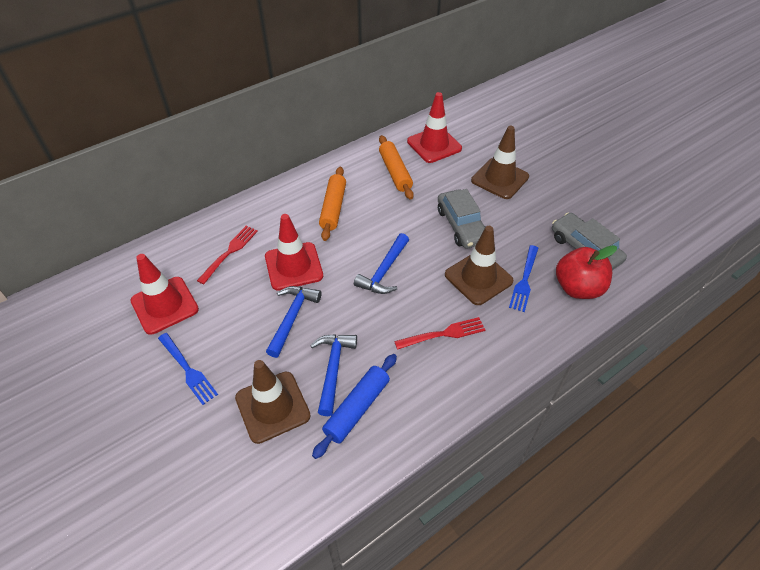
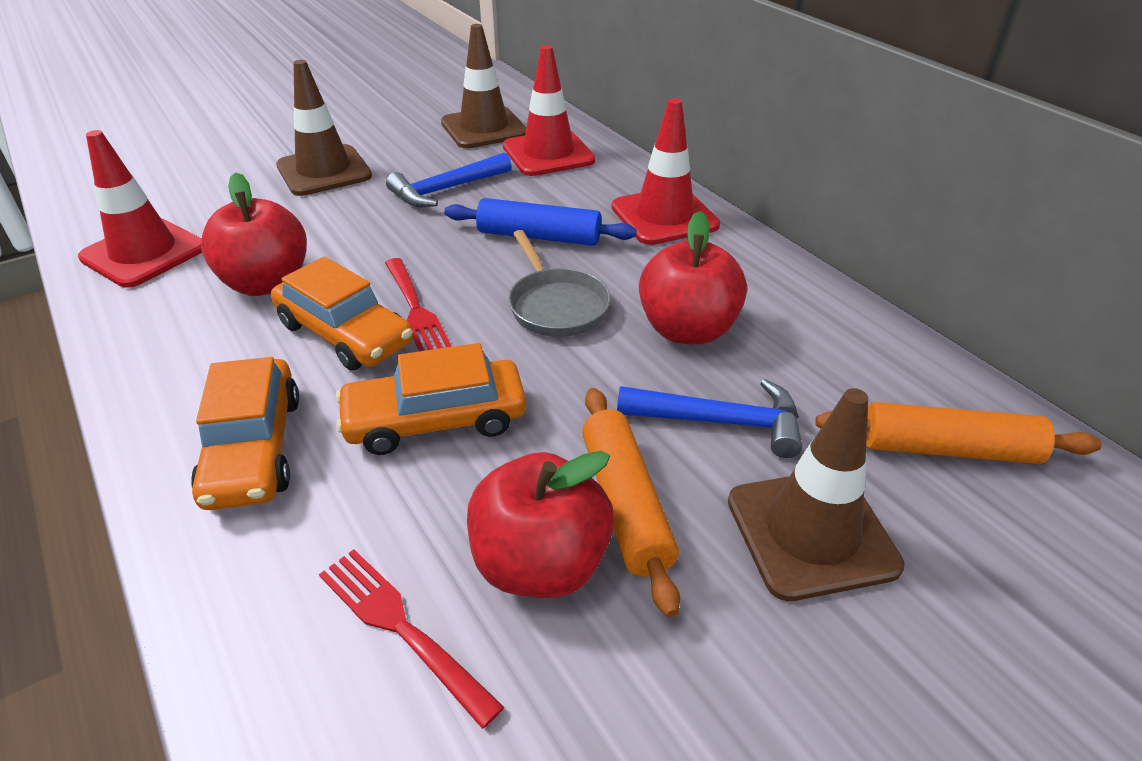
blue fork: [158,333,218,405] [509,245,538,312] = 2 -> none = 0
blue hammer: [266,286,321,358] [310,334,357,416] [354,233,409,294] = 3 -> [386,152,512,207] [617,379,802,458] = 2
grey car: [438,189,486,249] [552,213,627,270] = 2 -> none = 0
grey pan: none = 0 -> [508,230,611,337] = 1
orange car: none = 0 -> [191,357,299,510] [271,256,413,371] [336,343,526,455] = 3
red apple: [556,245,617,299] = 1 -> [201,172,307,296] [467,451,614,598] [639,211,747,345] = 3

